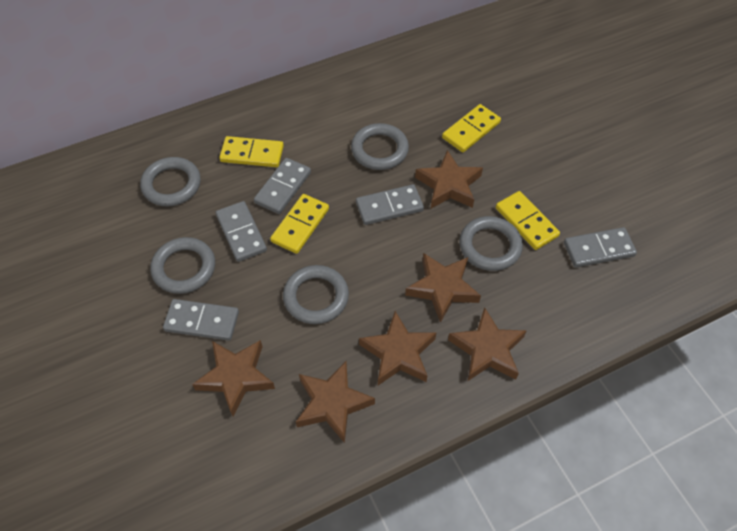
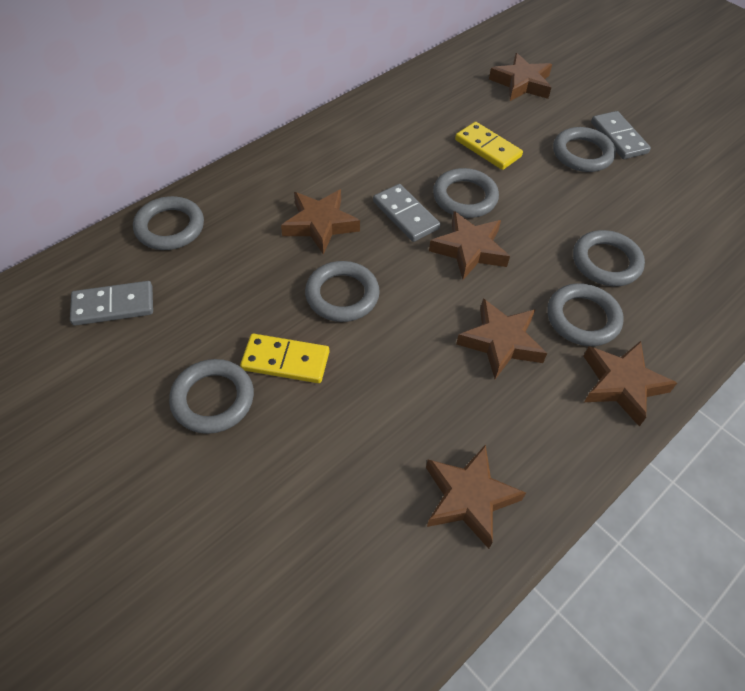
grey domino: [163,299,239,341] [216,201,267,262] [254,158,311,214] [356,184,424,225] [564,227,637,268] = 5 -> [70,281,153,326] [373,184,440,242] [591,111,651,159] = 3
grey ring: [140,157,201,206] [150,237,215,294] [283,265,349,324] [351,123,409,170] [459,216,523,271] = 5 -> [133,196,204,250] [169,359,254,434] [305,261,380,322] [433,168,499,218] [547,283,624,346] [553,127,616,172] [573,230,645,286] = 7
yellow domino: [219,136,284,167] [270,194,329,254] [442,104,501,152] [496,191,560,250] = 4 -> [240,334,329,383] [455,122,523,170] = 2

